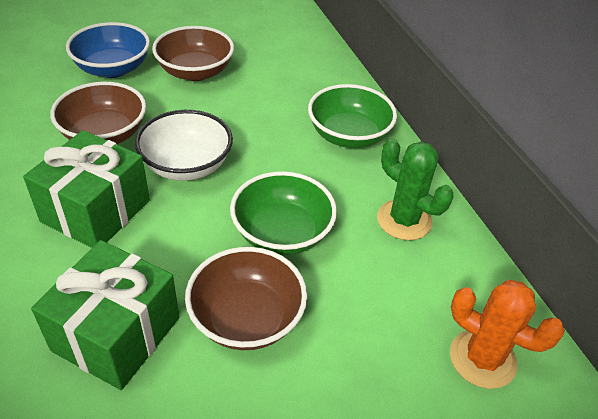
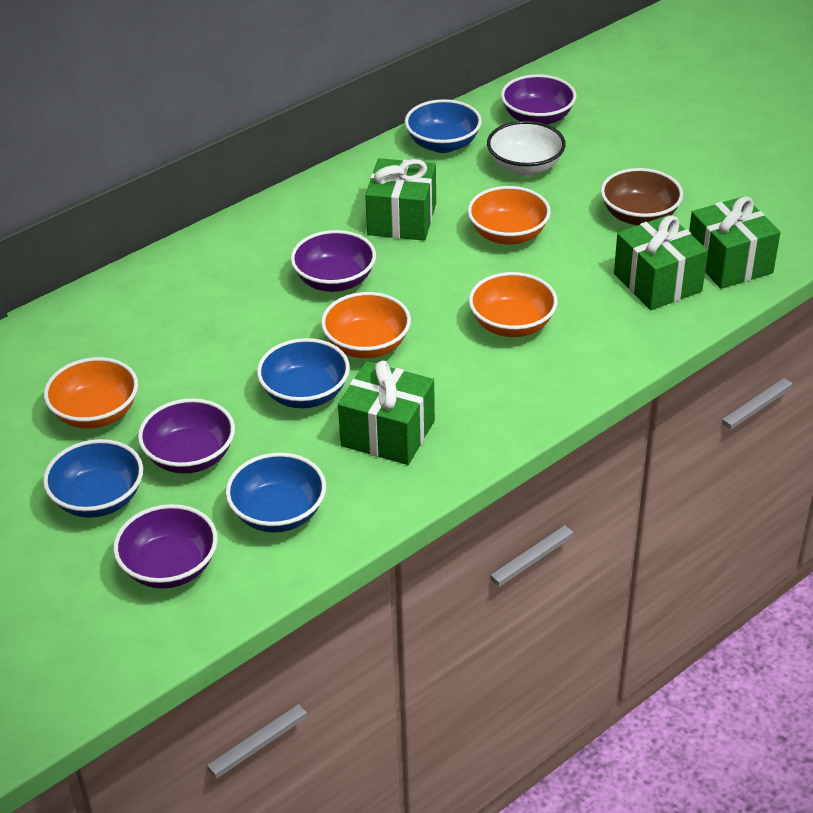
blue bowl: [66,22,150,78] = 1 -> [43,439,143,518] [226,453,326,532] [257,338,350,408] [405,99,482,153] = 4
brown bowl: [50,82,146,144] [152,26,234,81] [185,247,307,350] = 3 -> [601,168,683,226] = 1
green bowl: [230,171,337,255] [308,84,397,148] = 2 -> none = 0
green cactus: [377,139,453,240] = 1 -> none = 0
green gift: [23,130,150,248] [31,240,179,390] = 2 -> [338,361,435,465] [365,158,436,241] [614,215,708,310] [689,196,780,289] = 4
orange bowl: none = 0 -> [44,357,138,429] [321,292,411,358] [468,186,551,245] [469,272,558,337] = 4
orange cactus: [450,280,565,389] = 1 -> none = 0
purple bowl: none = 0 -> [113,504,218,589] [138,398,235,473] [291,230,376,292] [501,74,577,125] = 4

